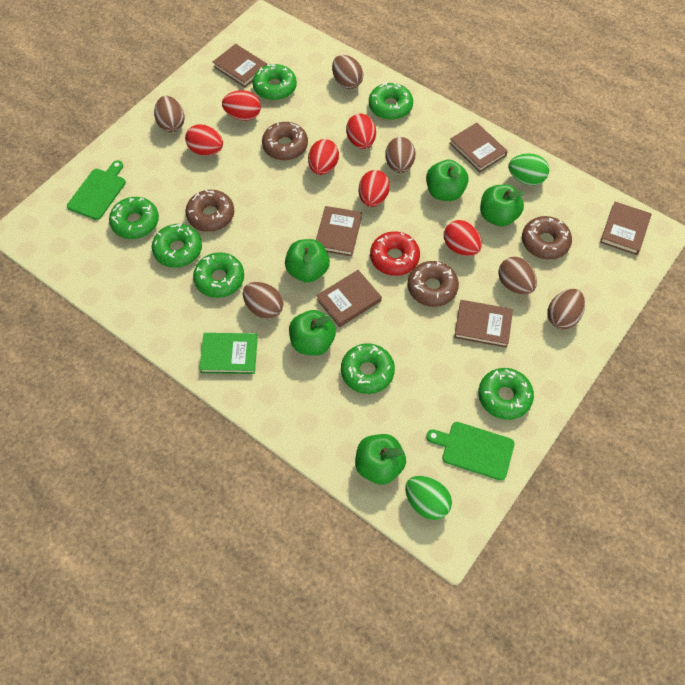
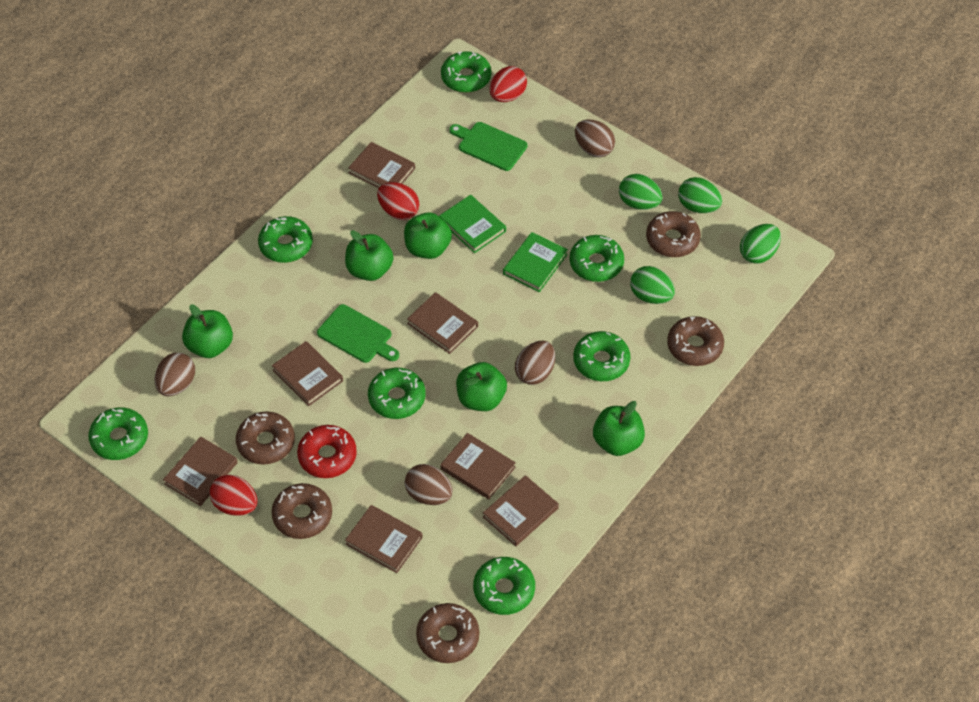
brown book: [213,44,267,87] [316,206,362,256] [316,270,382,327] [449,123,508,172] [454,300,513,348] [600,202,652,255] = 6 -> [163,437,238,506] [272,341,343,406] [345,505,423,573] [348,142,415,188] [407,292,478,354] [440,433,516,499] [483,475,559,546] = 7
brown donut: [185,190,234,232] [262,122,308,160] [408,261,459,307] [522,216,572,260] = 4 -> [236,411,295,465] [272,483,332,539] [416,603,479,663] [646,211,701,257] [667,316,724,366] = 5
brown egg: [154,96,185,132] [243,282,284,319] [332,55,363,89] [385,137,415,173] [498,257,537,295] [547,289,585,329] = 6 -> [155,353,195,396] [405,464,452,505] [515,341,555,385] [575,120,615,157] = 4
green book: [199,333,258,374] = 1 -> [439,195,506,253] [503,232,568,292] = 2
green egg: [405,476,452,520] [508,154,549,185] = 2 -> [619,174,662,210] [630,266,675,304] [678,177,722,213] [740,224,781,264] = 4
red egg: [185,124,223,156] [222,90,261,121] [308,139,339,175] [346,114,376,149] [359,170,390,207] [444,220,482,256] = 6 -> [209,475,258,516] [377,182,420,220] [490,66,527,102] = 3

